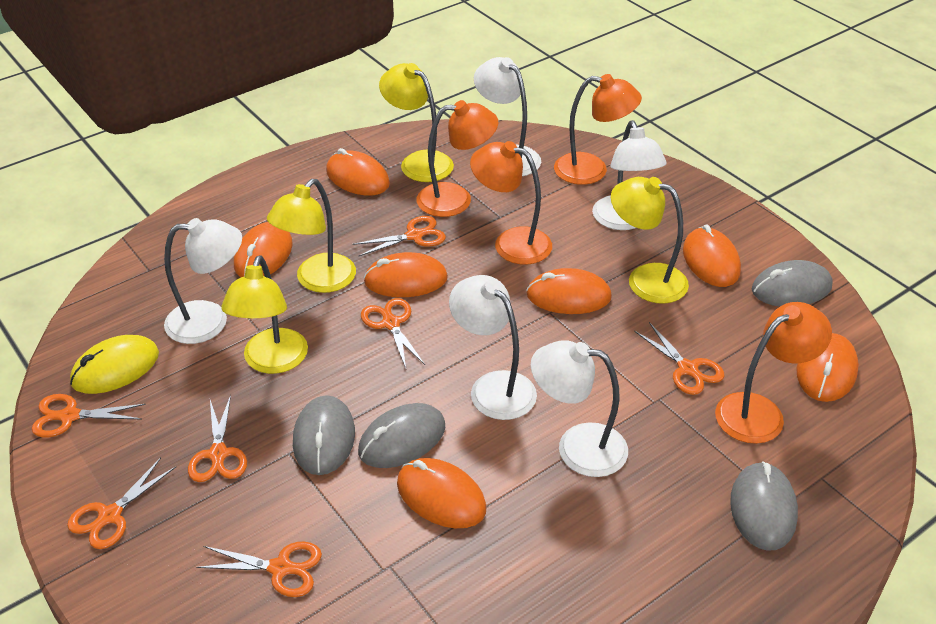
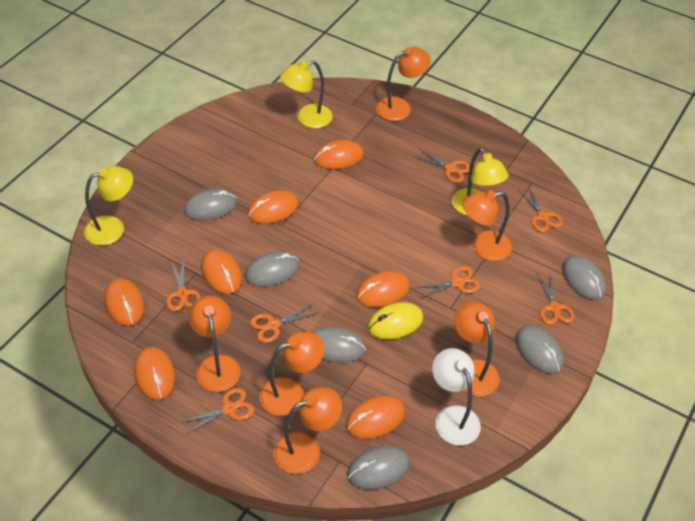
grey mouse: [293,395,355,475] [358,403,445,468] [730,462,798,551] [752,260,833,306] = 4 -> [184,189,237,221] [245,251,299,287] [312,327,366,363] [347,446,410,490] [516,325,564,374] [562,255,606,300] = 6
orange lamp: [417,100,499,217] [470,141,552,265] [554,74,642,185] [715,302,832,444] = 4 -> [188,295,240,392] [259,332,324,416] [274,387,342,474] [376,47,431,121] [454,302,500,396] [462,190,512,261] = 6
white lamp: [164,218,242,344] [449,275,537,420] [474,57,541,176] [531,340,628,477] [592,120,667,230] = 5 -> [432,348,481,446] = 1
yellow lamp: [221,255,308,374] [267,179,356,293] [379,63,454,182] [611,177,689,304] = 4 -> [84,166,133,245] [280,60,333,128] [452,148,508,216] = 3

